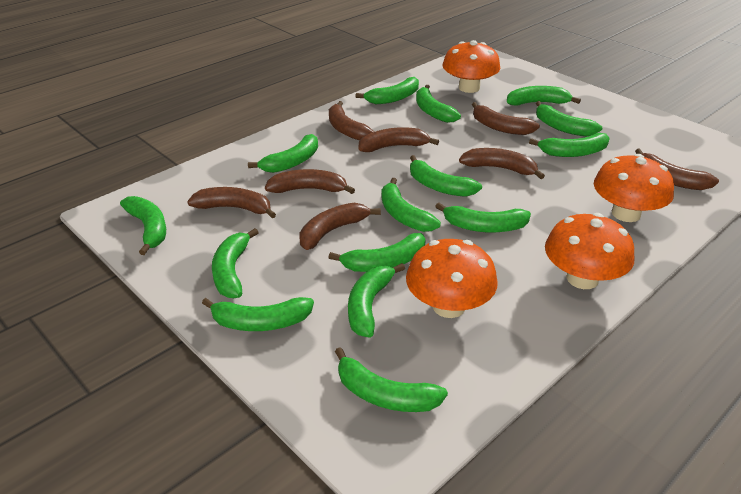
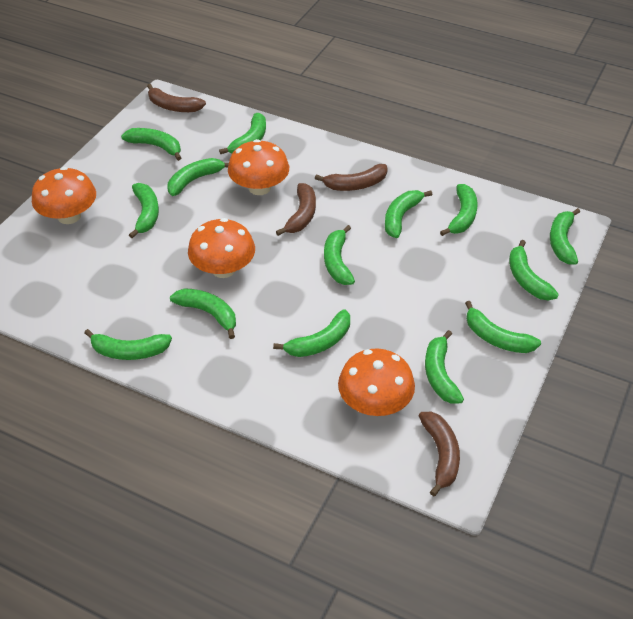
brown banana: [187,187,276,218] [265,169,355,194] [300,203,381,250] [329,101,374,141] [359,127,439,152] [459,148,545,179] [472,102,540,135] [635,149,719,190] = 8 -> [147,84,206,112] [276,183,316,236] [315,164,388,191] [419,412,460,496] = 4
green banana: [120,196,166,255] [202,297,314,331] [212,228,259,298] [248,134,318,173] [328,233,426,272] [335,347,448,412] [348,263,405,338] [355,77,419,104] [381,178,441,232] [410,155,482,197] [416,85,461,123] [435,203,531,232] [507,86,581,105] [529,133,610,157] [536,101,602,137] = 15 -> [84,329,172,360] [121,128,181,161] [129,183,159,238] [167,158,229,196] [170,288,236,339] [219,113,266,154] [273,309,350,357] [324,225,355,285] [385,190,433,238] [425,330,464,404] [440,184,478,236] [465,301,541,353] [509,240,559,301] [550,208,580,265] = 14

